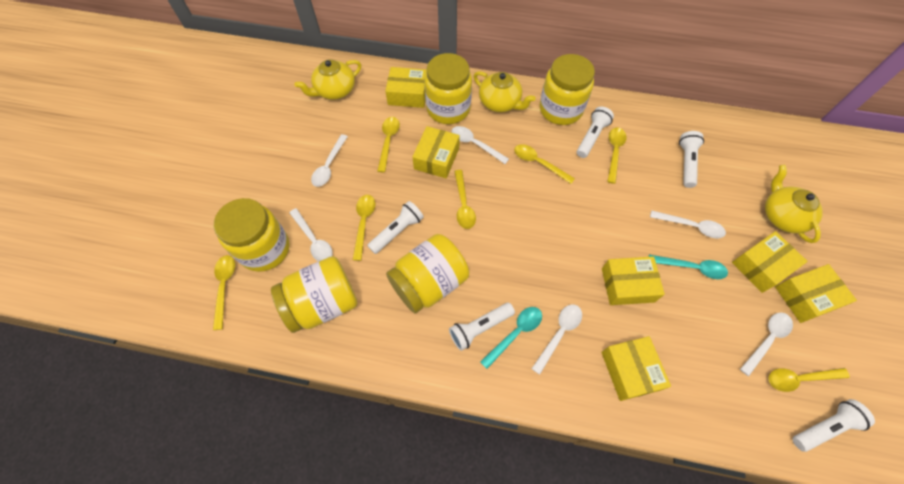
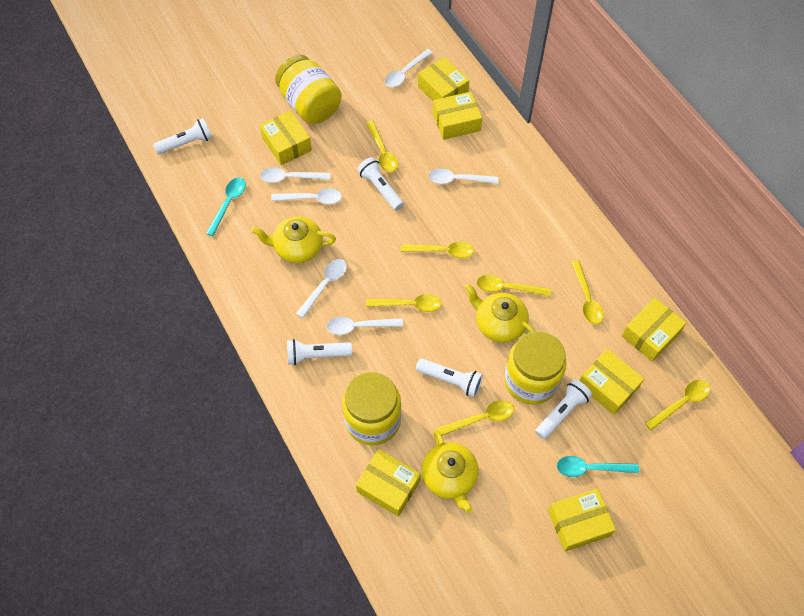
yellow box: [385,67,427,108] [412,126,460,178] [601,336,671,401] [602,257,665,305] [732,231,808,293] [775,264,857,323] = 6 -> [259,110,312,165] [356,449,421,517] [418,57,470,101] [433,92,482,140] [548,488,616,551] [579,349,644,415] [622,298,686,362] = 7
yellow jar: [214,198,290,272] [271,256,358,333] [386,234,469,313] [424,53,472,124] [540,54,595,125] = 5 -> [275,55,342,124] [342,372,402,446] [504,331,566,405] = 3

